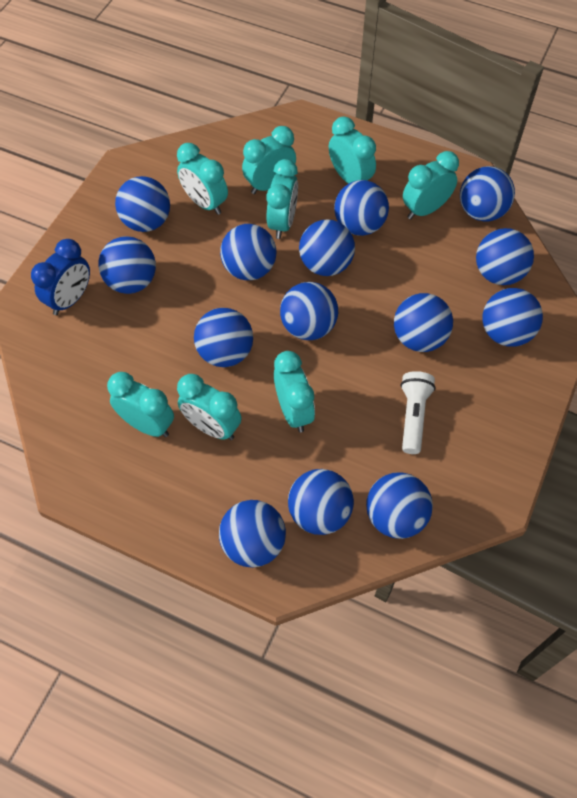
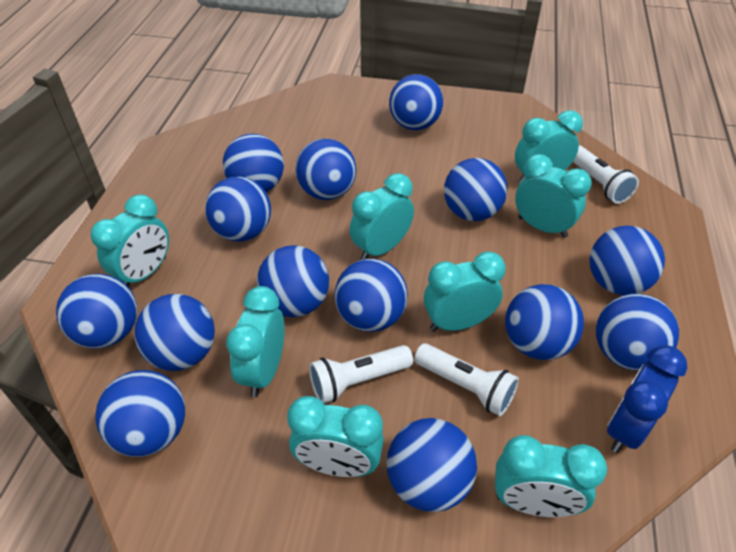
white flashlight: [400,371,436,454] = 1 -> [309,345,413,403] [414,343,519,416] [573,145,639,204] = 3

